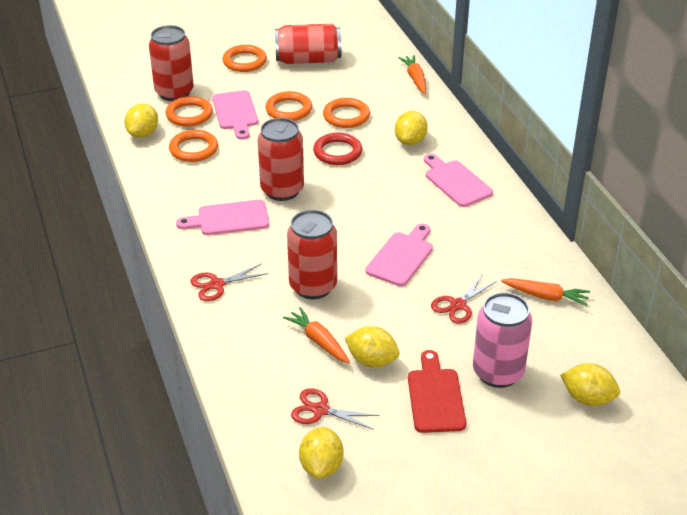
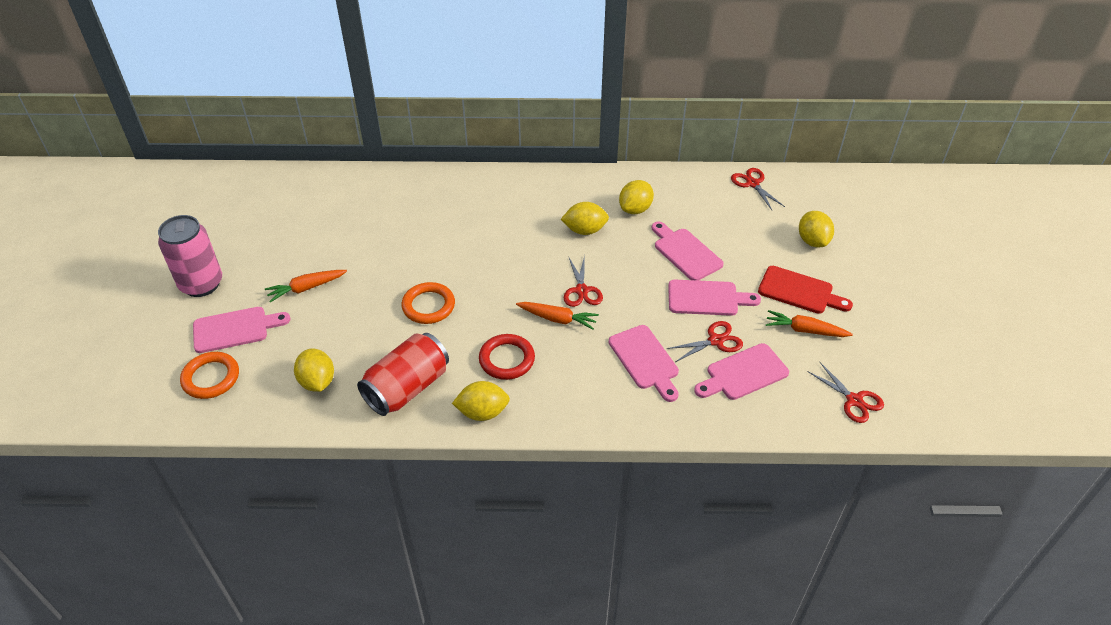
orange ring: [166,96,213,127] [169,130,218,162] [223,45,267,72] [265,91,312,121] [323,98,370,128] = 5 -> [180,352,239,399] [402,282,455,324] = 2
pink cutting board: [176,200,269,235] [212,90,258,139] [366,224,433,286] [424,154,493,207] = 4 -> [193,307,291,353] [609,325,679,402] [652,222,724,281] [668,280,761,316] [694,343,789,400] = 5
red can: [149,25,194,101] [257,118,304,201] [275,24,341,64] [287,210,337,299] = 4 -> [357,333,449,416] = 1
red scissors: [190,263,269,301] [291,388,380,430] [431,275,497,324] = 3 -> [564,255,603,307] [667,321,743,362] [731,168,785,210] [807,362,884,423] = 4

